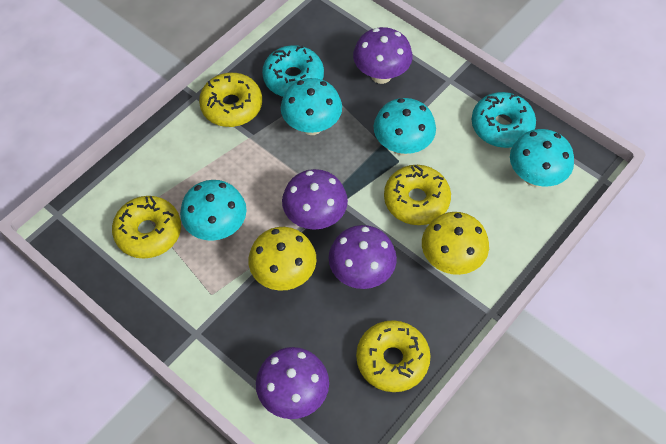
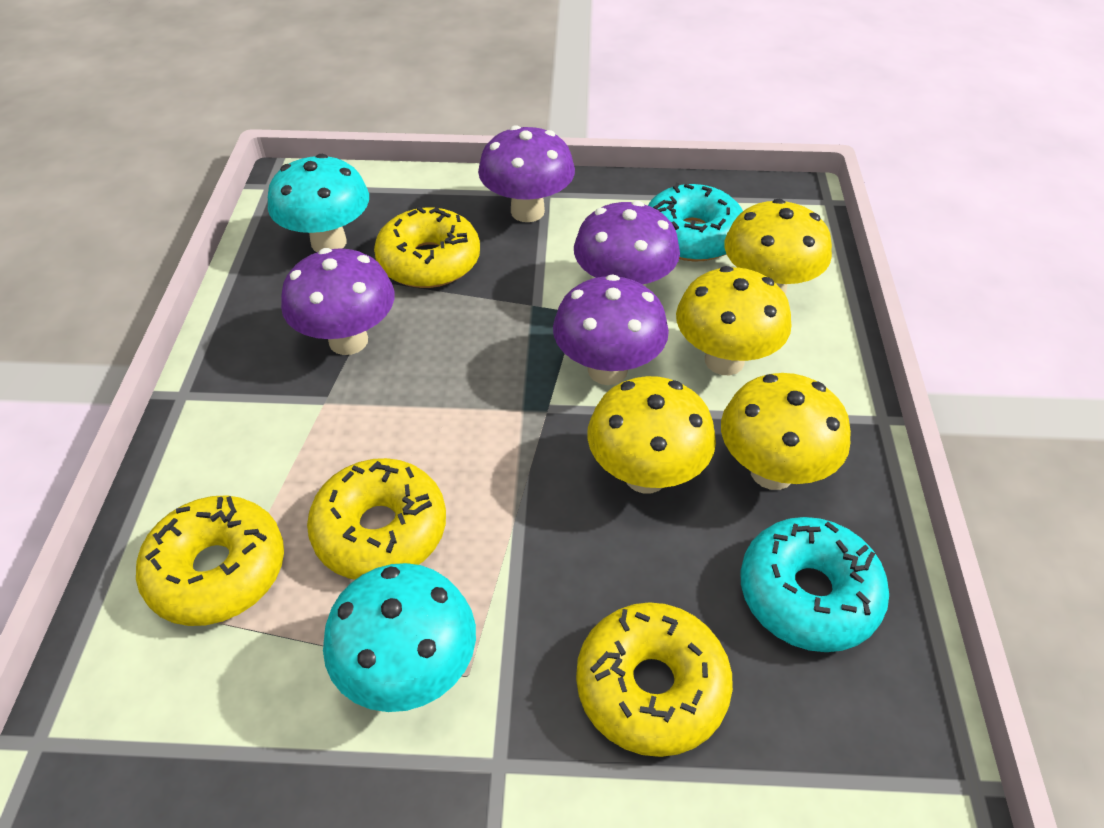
turquoise mushroom: [180,180,247,241] [281,78,342,135] [374,98,436,156] [510,129,574,187] = 4 -> [268,154,369,252] [323,563,476,712] = 2
yellow mushroom: [248,227,317,291] [422,212,489,275] = 2 -> [587,376,716,494] [676,266,792,375] [721,373,851,490] [725,199,832,295] = 4

